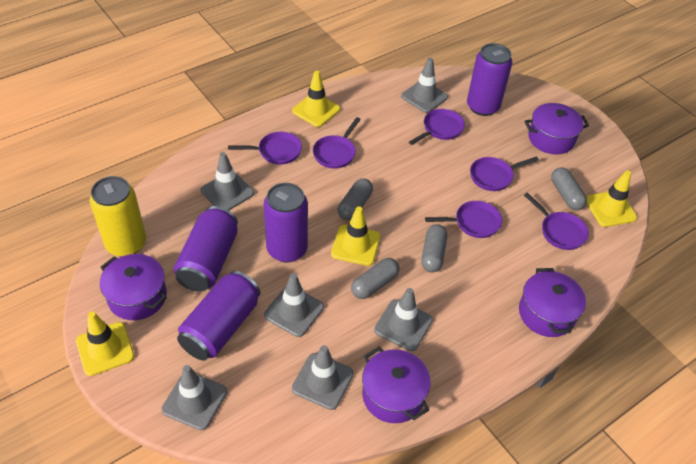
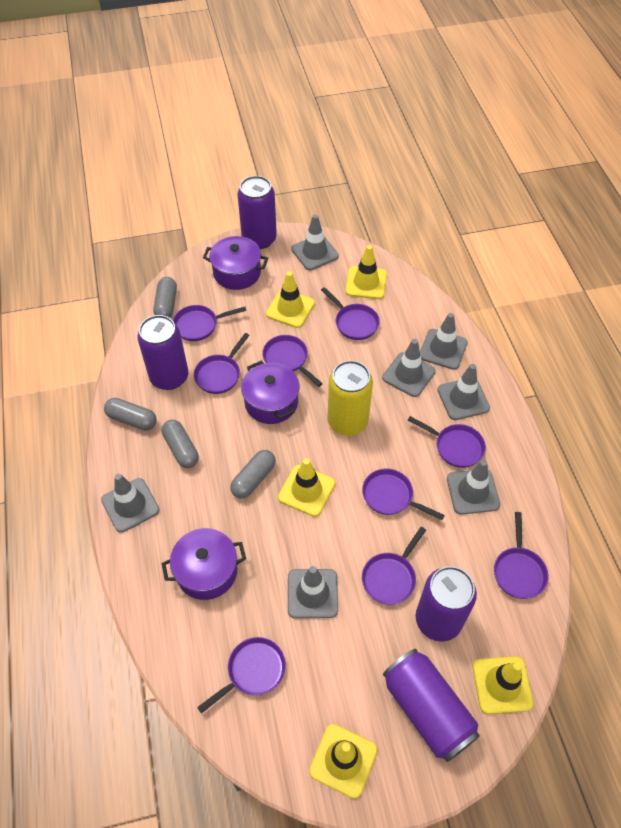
grey traffic cone: [161,365,227,430] [201,152,254,210] [264,273,324,337] [292,345,354,410] [374,288,433,351] [401,58,448,113] = 6 -> [101,474,159,533] [288,566,338,618] [291,214,339,270] [382,339,436,397] [420,313,468,370] [438,364,490,420] [447,460,500,515] = 7
purple pan: [228,132,302,165] [313,117,361,169] [409,109,465,145] [425,201,502,238] [470,156,539,191] [524,193,589,250] = 6 -> [173,305,246,341] [194,333,250,394] [197,637,286,713] [262,335,323,387] [321,287,380,340] [362,468,445,520] [362,527,426,605] [407,416,486,468] [494,512,548,599] = 9
purple pot: [100,254,167,320] [362,347,431,423] [519,268,586,337] [525,103,589,154] = 4 -> [162,528,246,600] [203,236,268,290] [241,361,299,424] = 3
yellow traffic cone: [76,311,135,376] [292,71,340,127] [331,206,380,266] [586,170,637,227] = 4 -> [266,271,315,328] [278,458,335,517] [309,724,378,799] [345,245,387,299] [473,656,534,714] = 5

